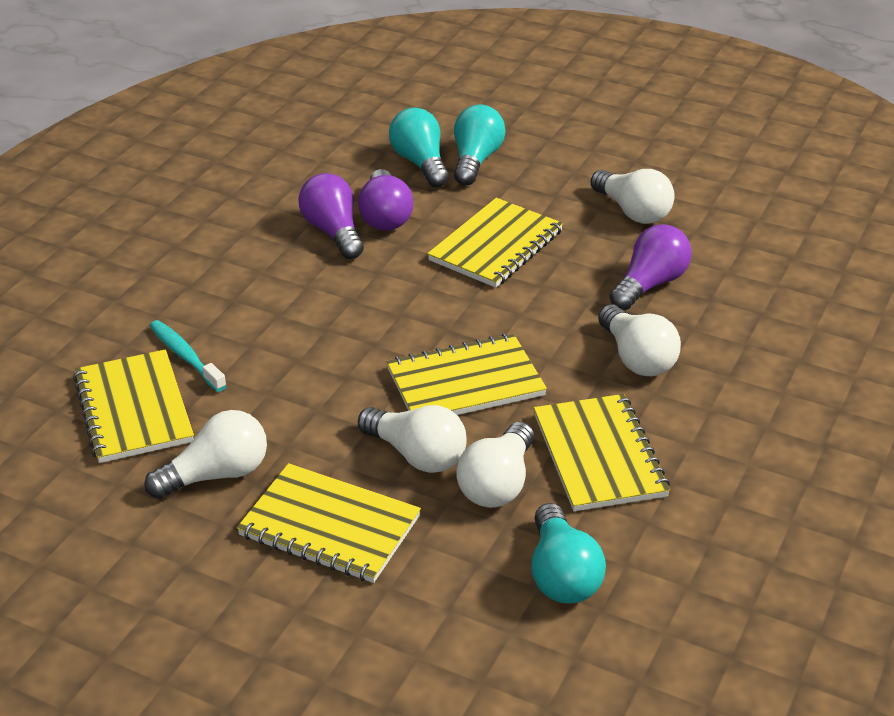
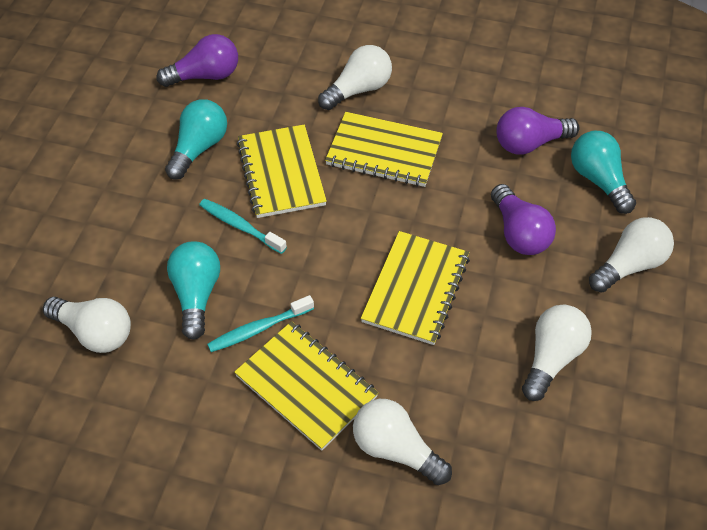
turquoise toothbrush: [150,320,227,392] = 1 -> [199,199,287,254] [207,295,314,352] = 2
yellow notebook: [73,349,194,463] [237,463,421,583] [387,334,547,415] [427,198,563,288] [534,394,670,511] = 5 -> [234,321,379,451] [237,124,327,218] [325,112,443,187] [361,231,470,345] = 4

